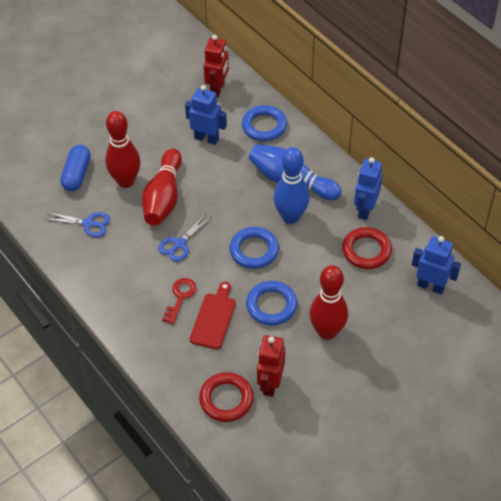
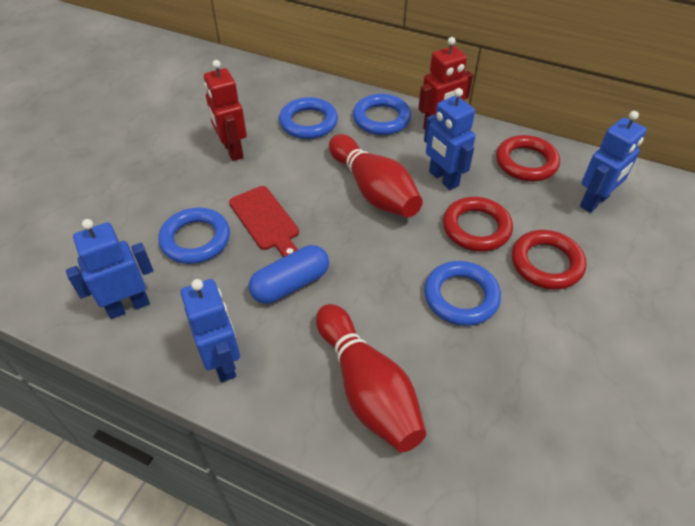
blue bowling pin: [249,144,341,200] [274,147,309,224] = 2 -> none = 0
blue ring: [230,227,279,269] [242,105,287,141] [246,281,297,326] = 3 -> [158,208,230,264] [279,97,338,139] [353,94,411,135] [424,261,501,326] = 4
blue robot: [185,85,227,145] [354,157,383,220] [412,236,461,295] = 3 -> [66,219,153,319] [180,279,240,382] [424,88,476,190] [580,111,647,213] = 4
blue scissors: [45,212,110,237] [158,213,212,262] = 2 -> none = 0
red bowling pin: [105,111,140,188] [142,149,182,226] [310,265,348,340] = 3 -> [316,304,426,452] [329,134,423,218] = 2
red key: [162,278,197,324] = 1 -> none = 0
red ring: [199,372,254,422] [342,227,392,269] = 2 -> [443,197,513,252] [496,135,560,182] [512,230,587,290] = 3

